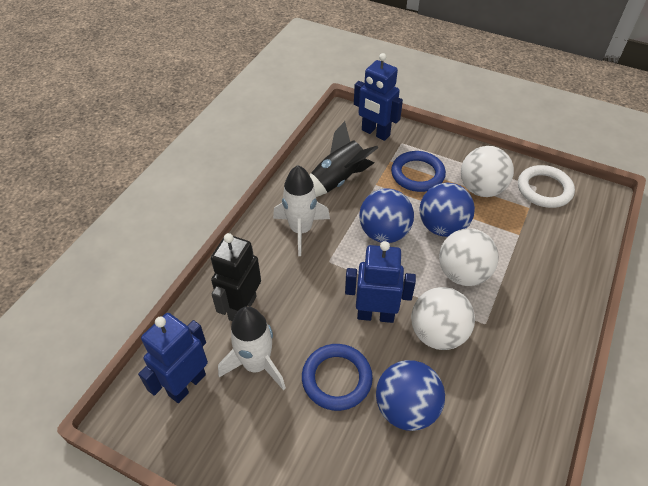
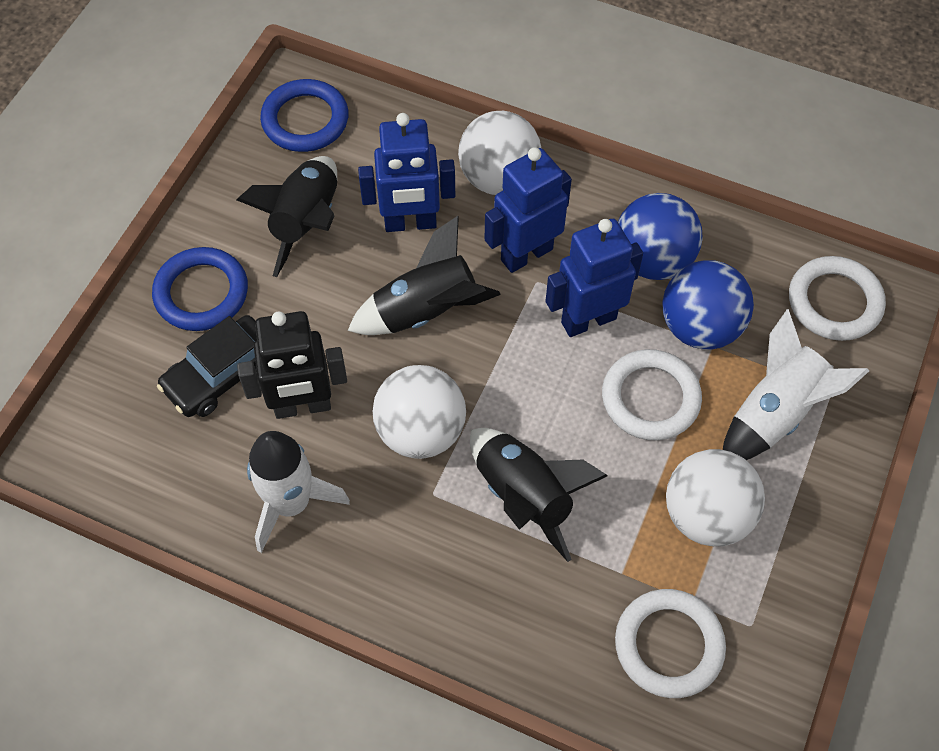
black car: none = 0 -> [157,315,257,417] = 1
black rocket: [309,121,379,197] = 1 -> [236,156,337,277] [348,216,501,335] [470,428,608,562] = 3
blue ball: [359,188,414,243] [376,360,445,431] [420,183,475,237] = 3 -> [618,193,703,280] [663,260,754,349] = 2
white ring: [518,165,575,208] = 1 -> [602,349,702,440] [615,589,726,698] [789,256,886,341] = 3

